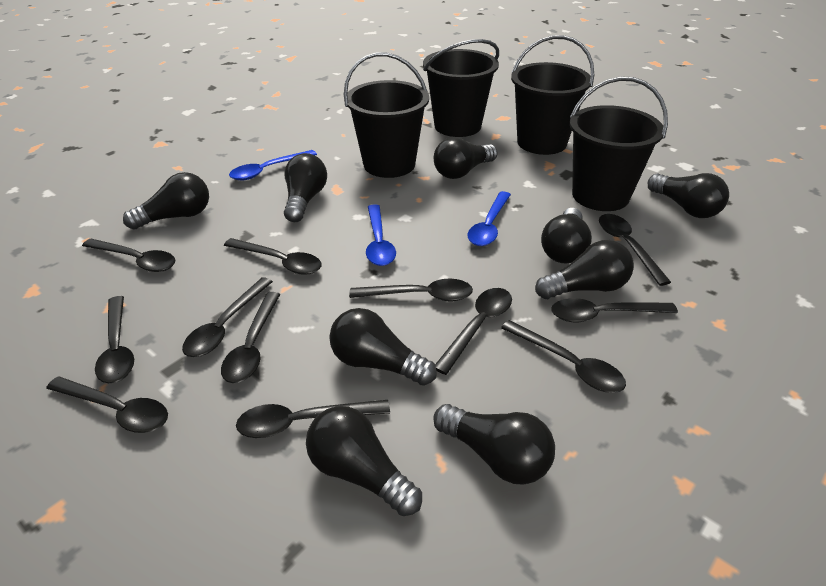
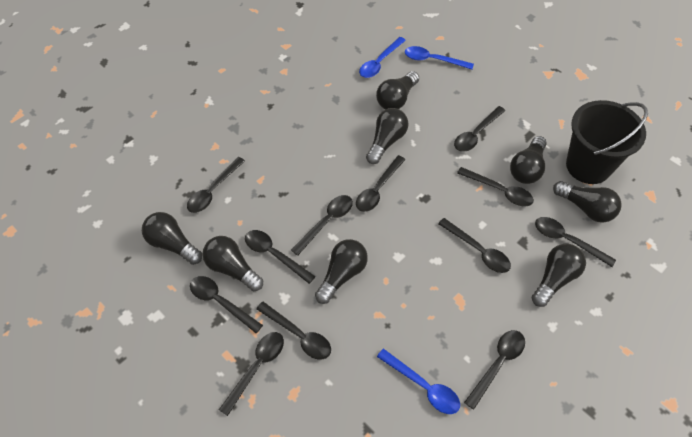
black bucket: [344,52,429,178] [423,39,499,137] [511,35,594,155] [570,76,668,211] = 4 -> [566,100,648,184] = 1
black light bulb: [123,172,209,230] [284,153,327,222] [306,406,422,516] [329,308,437,386] [433,404,555,485] [434,137,498,179] [535,240,634,299] [541,208,592,264] [648,173,729,218] = 9 -> [142,212,202,265] [202,236,263,291] [315,239,368,304] [366,108,408,164] [376,71,419,109] [510,136,547,184] [532,244,586,307] [553,181,621,223] = 8

